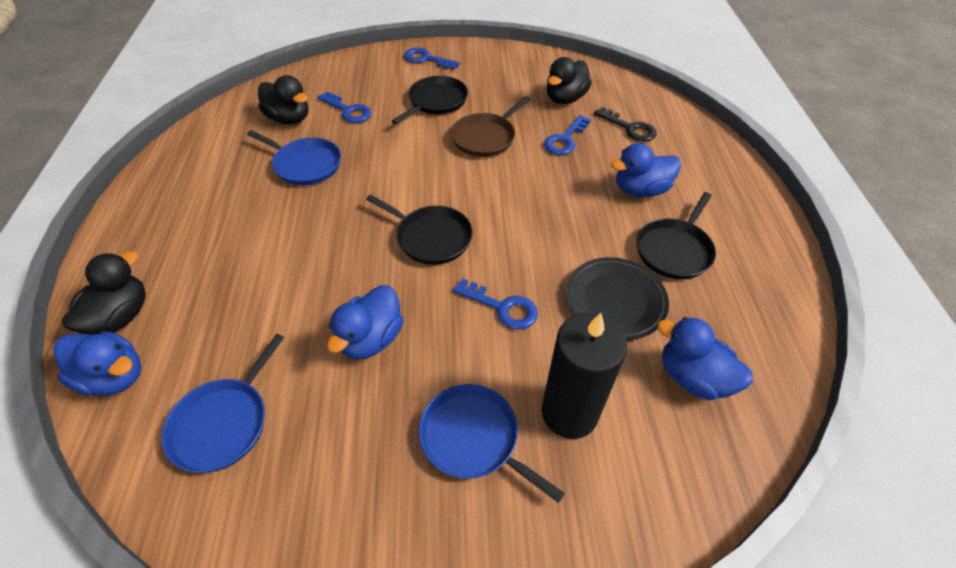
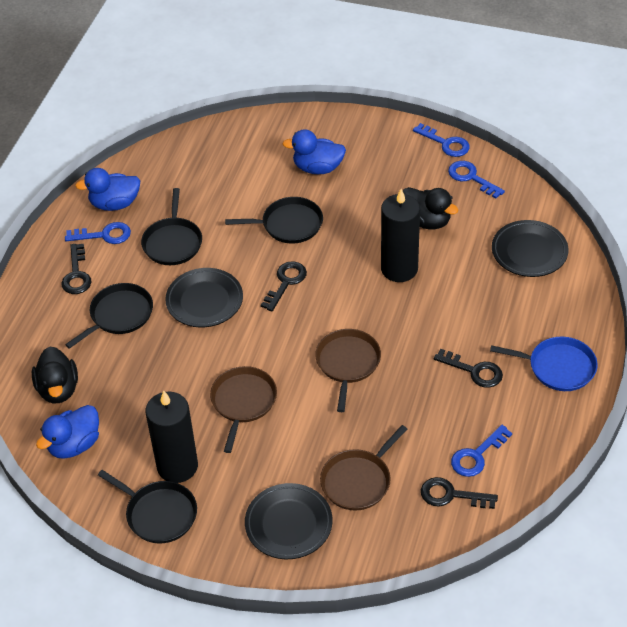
black candle: [542,313,627,439] = 1 -> [145,390,198,483] [381,189,420,282] = 2
black duck: [62,251,146,335] [258,75,309,124] [547,57,592,104] = 3 -> [32,346,78,403] [403,187,458,229] = 2
black key: [594,107,657,142] = 1 -> [62,244,91,294] [261,261,307,312] [421,477,498,509] [434,349,503,388] = 4
black pan: [366,194,473,265] [392,76,468,124] [637,192,716,279] = 3 -> [65,283,153,349] [98,470,197,543] [141,188,202,265] [225,197,323,244] = 4
black plate: [566,257,669,340] = 1 -> [165,268,243,327] [245,483,333,559] [492,220,568,277] = 3
blue duck: [53,331,141,396] [327,285,404,360] [611,143,681,197] [657,317,753,401] = 4 -> [36,405,99,459] [75,168,140,211] [282,129,346,174] = 3
blue pan: [162,334,284,472] [247,130,341,185] [419,384,565,503] = 3 -> [490,337,598,391] = 1
brown pan: [451,96,530,157] = 1 -> [210,366,277,453] [315,329,381,412] [320,425,407,511] = 3

